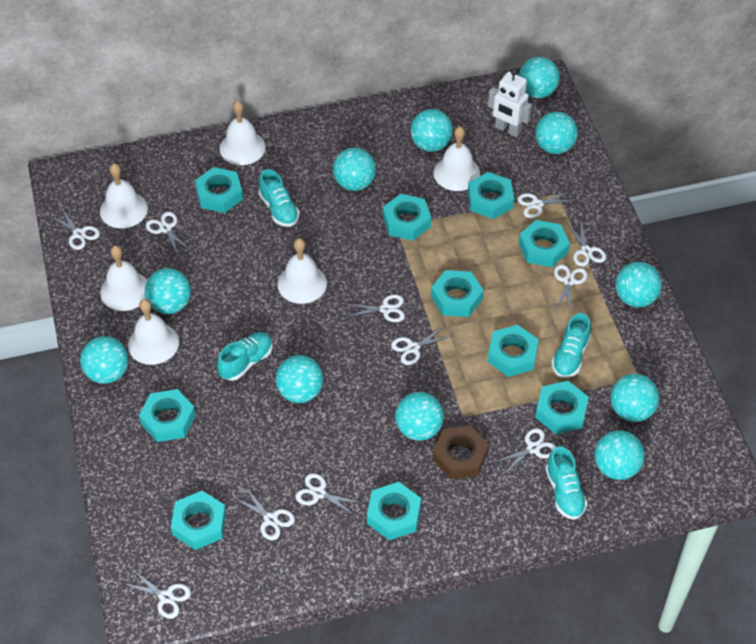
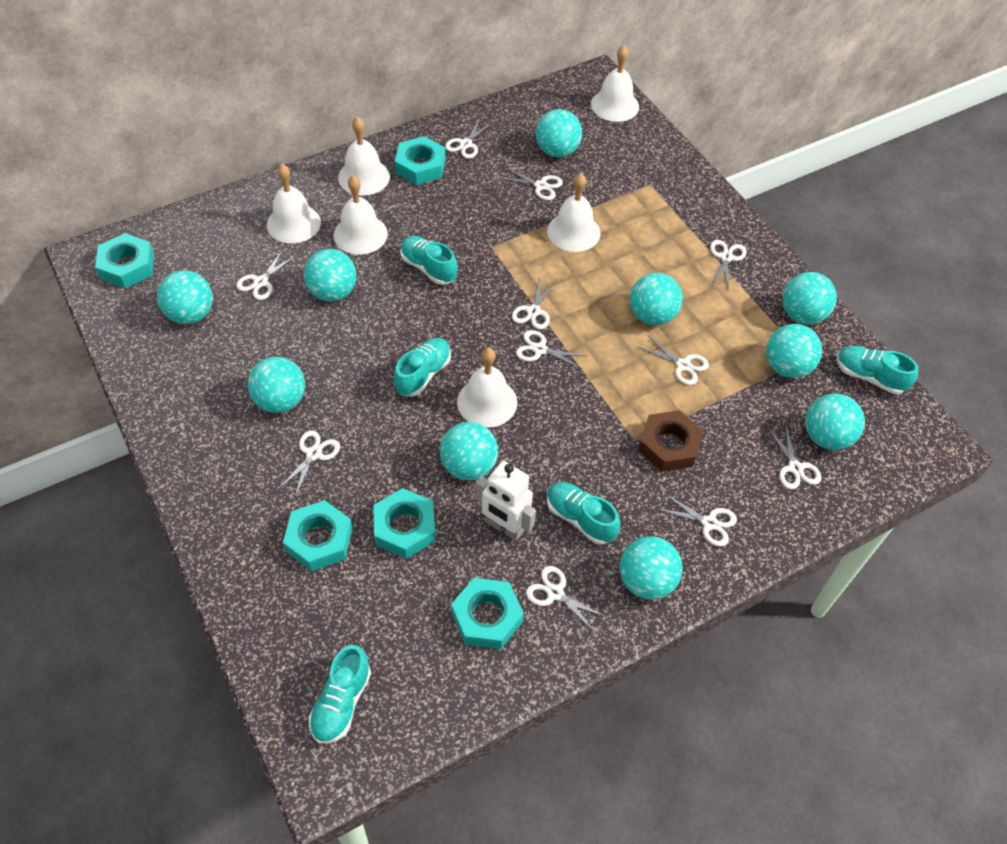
turquoise ball: [80,336,128,384] [145,268,191,314] [276,355,323,403] [333,148,376,191] [395,392,444,441] [410,109,453,152] [519,57,560,98] [535,112,578,154] [594,430,645,480] [610,374,659,422] [616,262,662,307] = 11 -> [157,270,213,324] [248,357,305,413] [304,249,356,302] [440,422,498,480] [536,109,582,157] [619,536,683,600] [630,273,683,325] [766,324,822,378] [782,272,837,324] [805,394,865,450] = 10
turquoise nut: [139,389,196,442] [171,491,226,550] [195,167,243,213] [367,482,421,540] [383,194,431,241] [431,270,484,317] [468,172,514,219] [488,325,539,377] [518,220,570,267] [535,381,589,434] = 10 -> [95,233,154,288] [283,500,353,571] [373,488,436,559] [395,136,446,185] [451,578,524,649] = 5
turquoise shoe: [217,332,273,381] [259,169,300,227] [545,446,588,520] [551,313,591,378] = 4 -> [309,645,371,744] [394,338,451,397] [400,236,458,285] [547,482,620,544] [837,346,918,394] = 5

